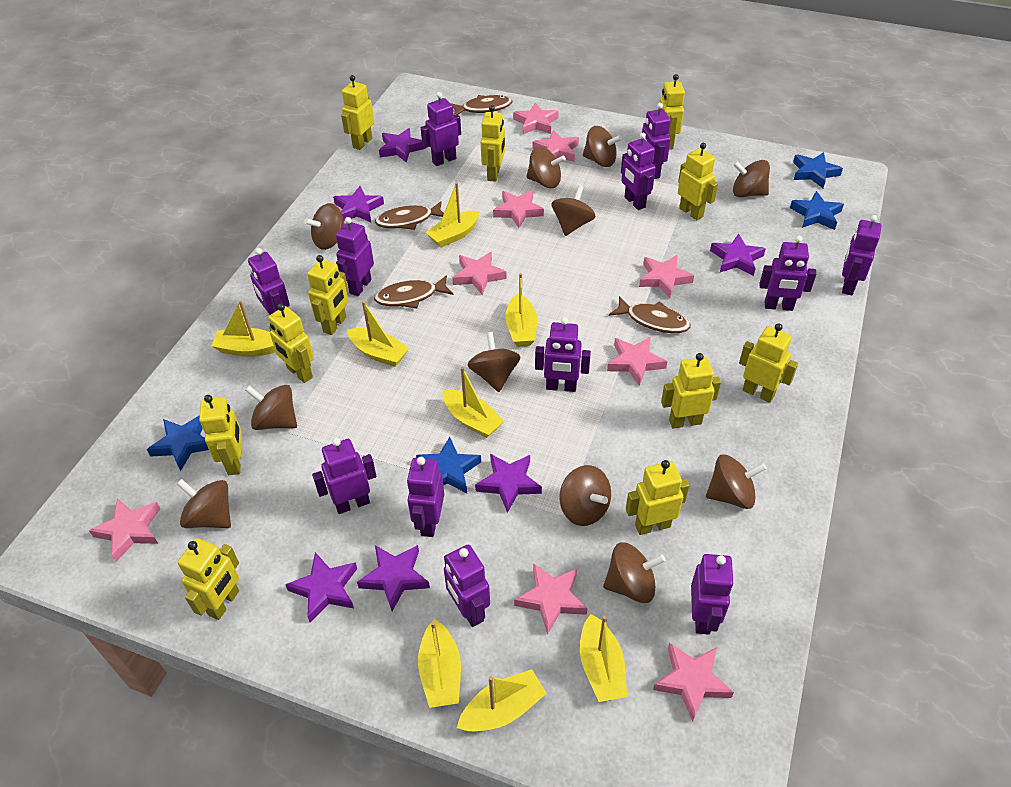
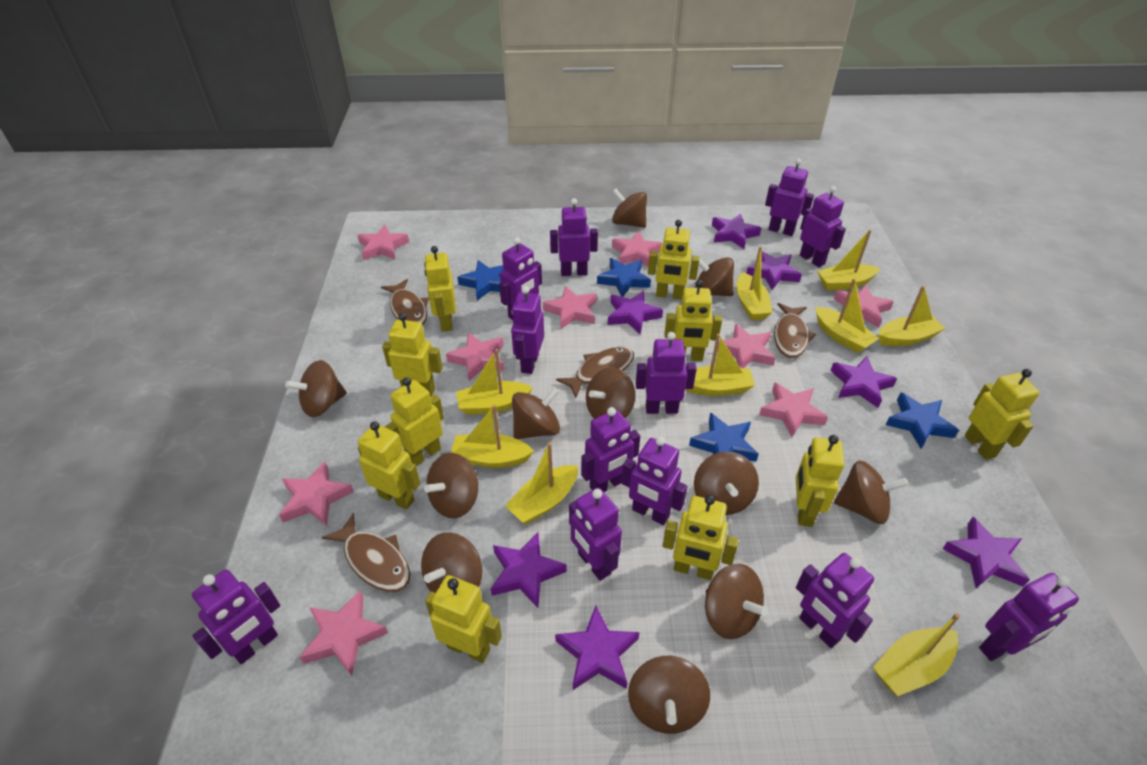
purple star: [285,552,357,622] [333,186,384,222] [357,545,430,611] [379,128,425,163] [475,454,542,513] [710,234,766,276] = 6 -> [491,532,567,608] [555,606,640,690] [608,291,663,334] [712,213,761,249] [746,251,802,290] [830,357,897,408] [942,517,1030,588] = 7
yellow boat: [212,300,275,357] [347,301,409,367] [418,619,461,708] [426,182,480,248] [443,367,504,438] [457,669,547,732] [505,273,537,347] [580,614,627,702] = 8 -> [451,405,534,468] [456,349,533,415] [505,442,578,525] [685,334,755,396] [736,246,773,320] [816,279,879,353] [817,229,880,291] [873,613,960,696] [878,286,946,346] = 9
yellow robot: [178,538,239,620] [199,395,242,475] [268,304,314,383] [307,255,348,335] [341,75,374,150] [481,105,505,182] [626,460,689,535] [659,74,685,150] [661,353,721,428] [678,143,718,220] [739,323,798,403] = 11 -> [358,421,420,509] [382,313,443,396] [385,377,444,466] [424,246,456,332] [425,575,502,663] [648,220,700,300] [662,495,739,580] [665,280,722,361] [796,435,845,527] [965,369,1039,460] = 10

